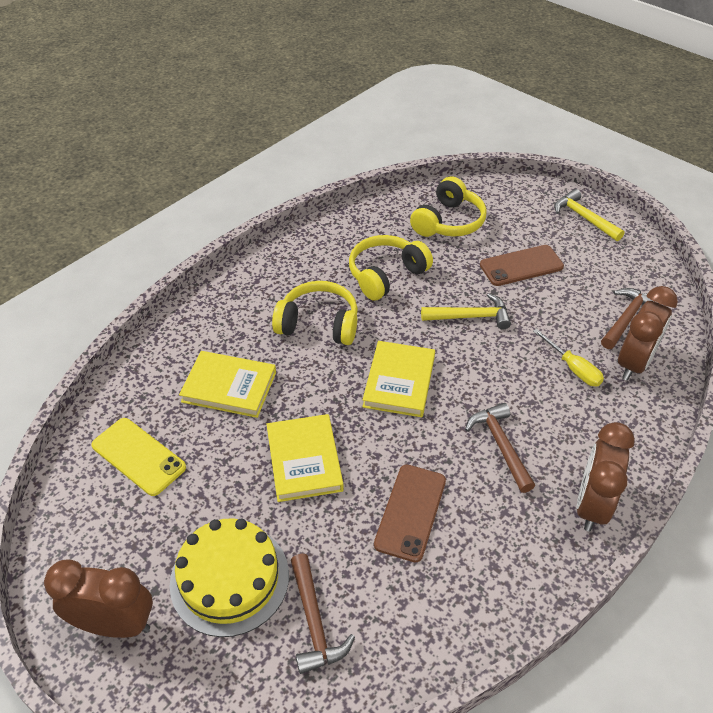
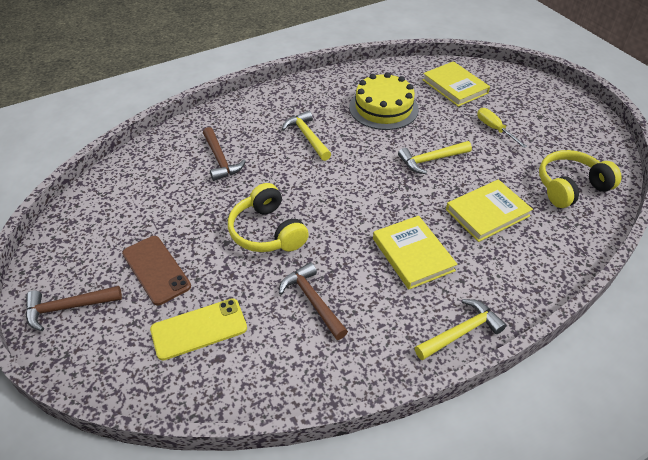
brown clock: [44,559,153,638] [577,422,635,532] [618,286,678,381] = 3 -> none = 0
brown phone: [374,464,446,562] [480,245,564,286] = 2 -> [122,236,191,305] = 1
yellow hammer: [421,293,511,330] [554,189,625,241] = 2 -> [282,111,331,161] [398,141,472,174] [415,299,507,360] = 3
yellow headphones: [272,281,358,345] [349,235,433,301] [410,177,487,237] = 3 -> [228,183,309,252] [539,150,622,208] = 2

